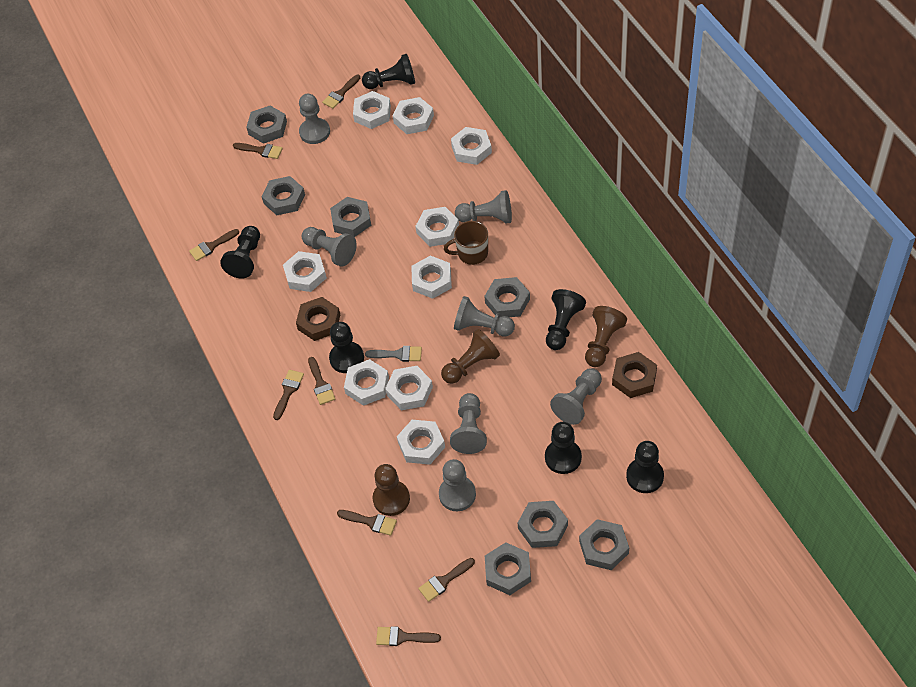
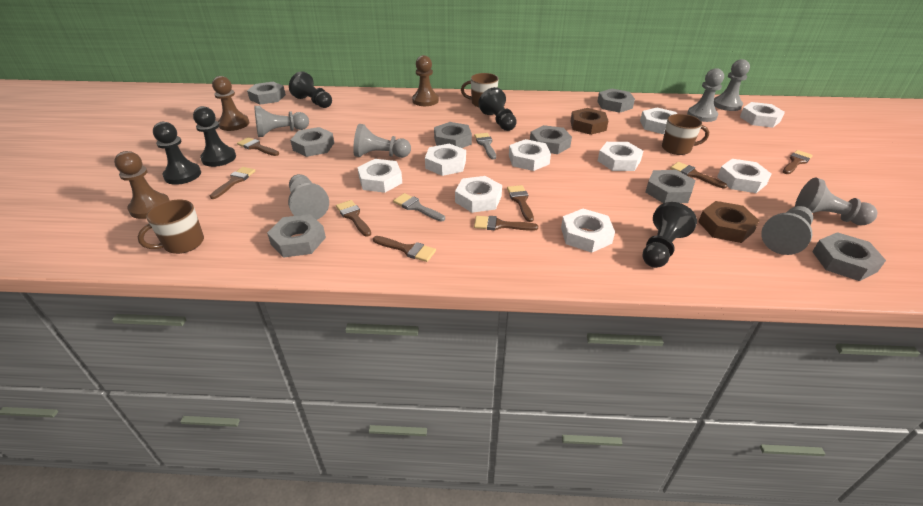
black pawn: [220,226,260,278] [329,322,364,373] [362,54,415,89] [545,422,582,474] [546,289,586,350] [626,441,664,493] = 6 -> [153,122,201,185] [193,106,236,167] [289,71,332,108] [478,87,517,131] [642,202,697,268] = 5
brown mug: [444,221,488,265] = 1 -> [137,199,204,254] [461,73,499,107] [662,114,709,155] = 3
grey brush: [365,346,422,362] = 1 -> [393,193,445,222] [474,133,496,160] = 2
grey nut: [246,106,287,144] [261,176,305,215] [330,197,371,237] [484,277,530,318] [485,542,531,595] [518,501,568,548] [579,519,629,570] = 7 -> [247,82,286,105] [267,214,326,258] [290,127,334,157] [434,122,472,148] [530,125,572,154] [597,89,635,113] [645,170,696,203] [812,232,886,281] = 8

